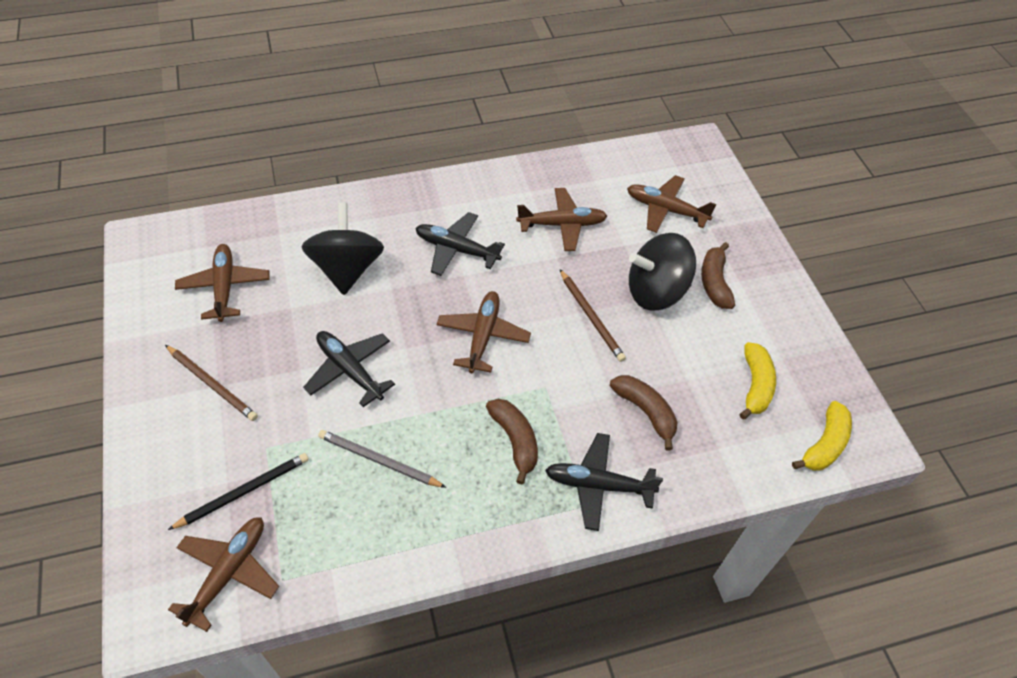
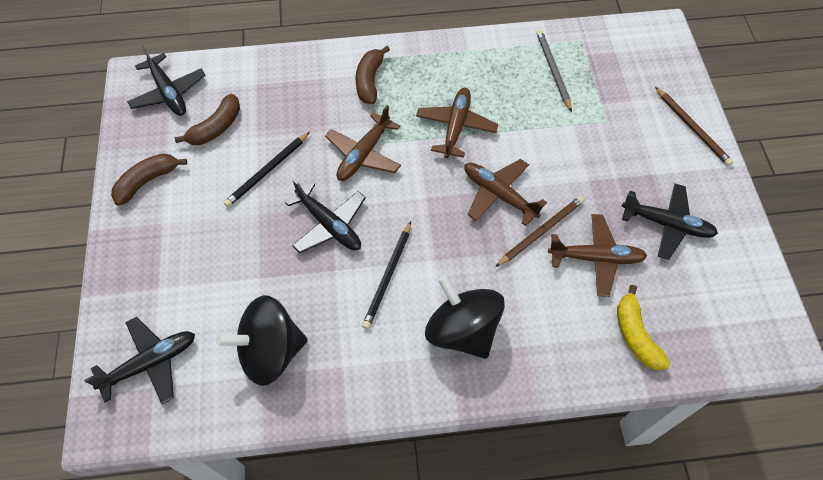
black pencil: [168,453,309,530] = 1 -> [223,132,310,207] [362,221,411,329] = 2
black plane: [303,331,395,407] [415,212,505,276] [545,433,663,531] = 3 -> [84,317,195,404] [127,45,206,116] [285,179,366,253] [622,183,718,260] = 4
brown plane: [168,517,279,632] [175,244,269,322] [436,291,531,373] [516,188,607,251] [627,175,717,233] = 5 -> [325,105,401,181] [416,88,498,158] [465,159,547,226] [548,214,647,297] = 4
yellow banana: [740,342,776,420] [792,401,852,471] = 2 -> [617,285,670,370] = 1

